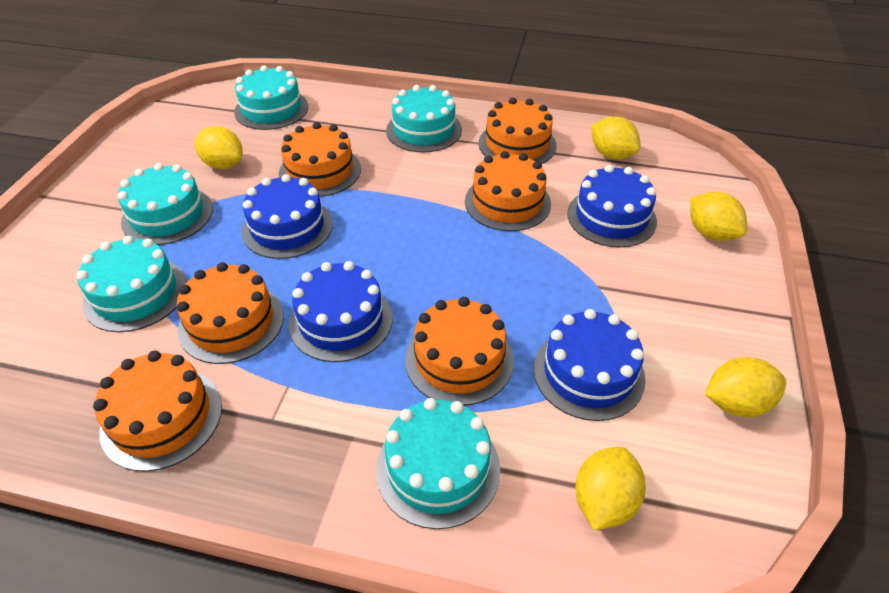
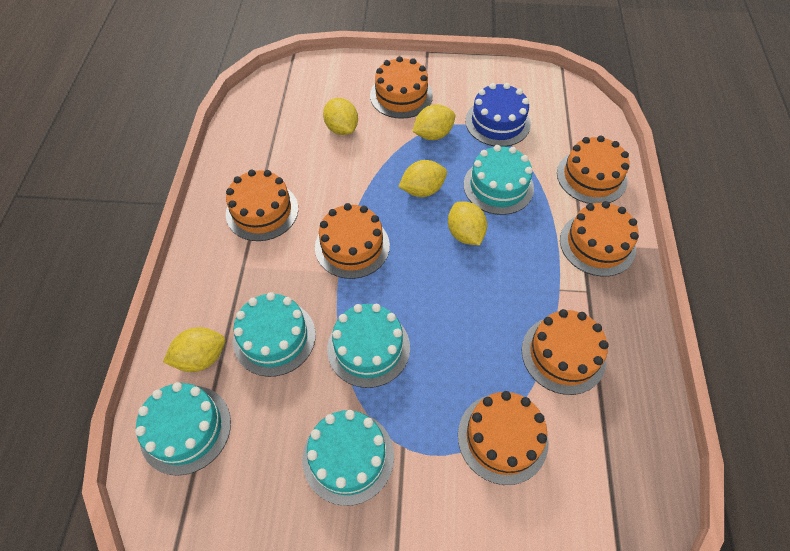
blue cake: [242,174,333,259] [289,261,393,362] [534,309,646,421] [567,165,657,248] = 4 -> [465,83,531,147] = 1
orange cake: [93,351,222,472] [177,262,284,364] [279,122,361,197] [405,297,514,406] [465,151,551,231] [479,98,557,164] = 6 -> [226,169,298,241] [315,203,390,279] [370,56,433,119] [458,391,549,485] [522,309,609,395] [557,136,630,204] [560,201,639,277] = 7

